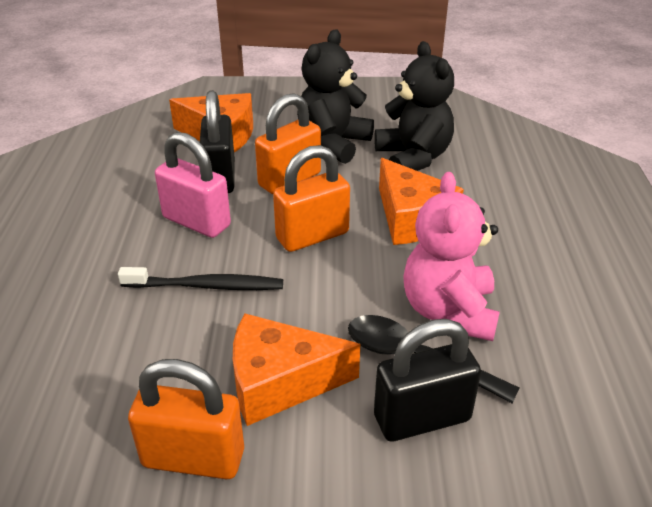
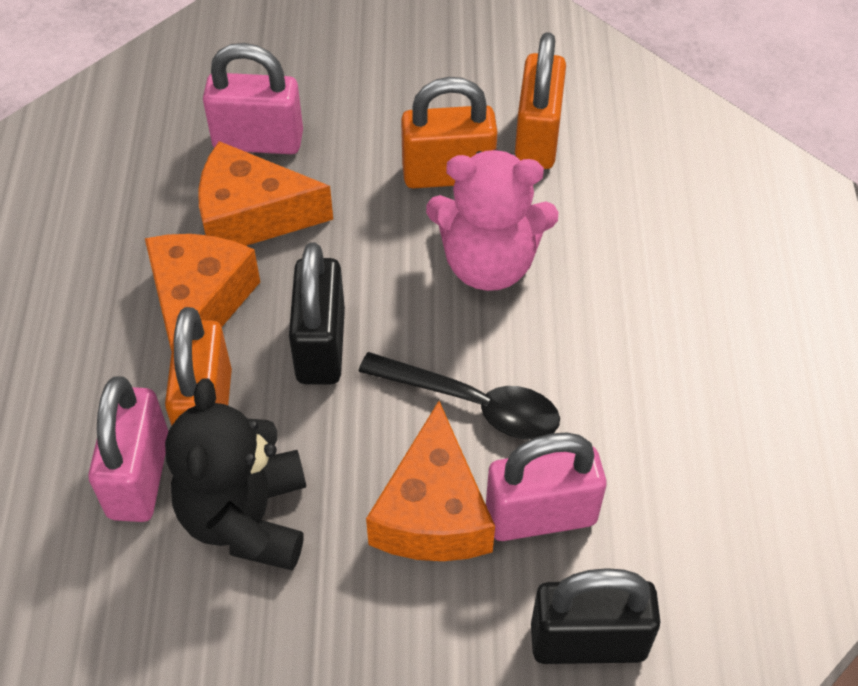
black teddy bear: [297,29,374,164] [374,41,454,171] = 2 -> [165,379,306,571] = 1
black toothbrush: [118,267,283,290] = 1 -> none = 0
pink padlock: [155,132,231,238] = 1 -> [88,376,168,522] [203,43,303,154] [486,433,607,541] = 3

